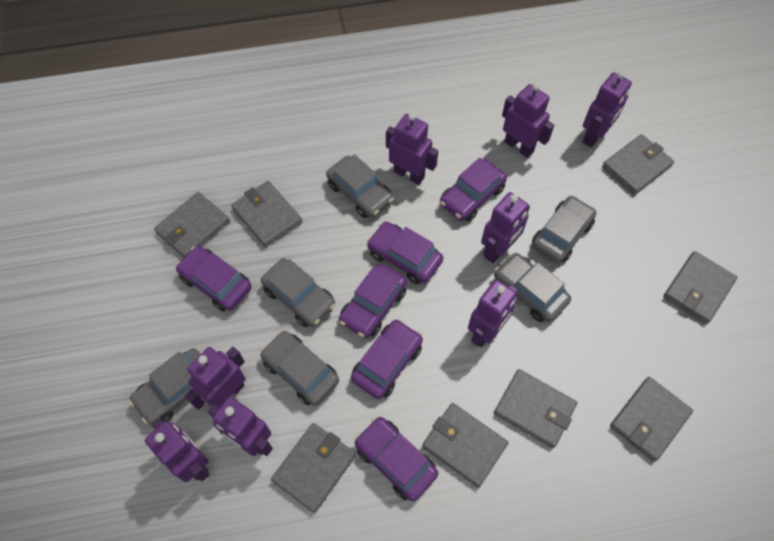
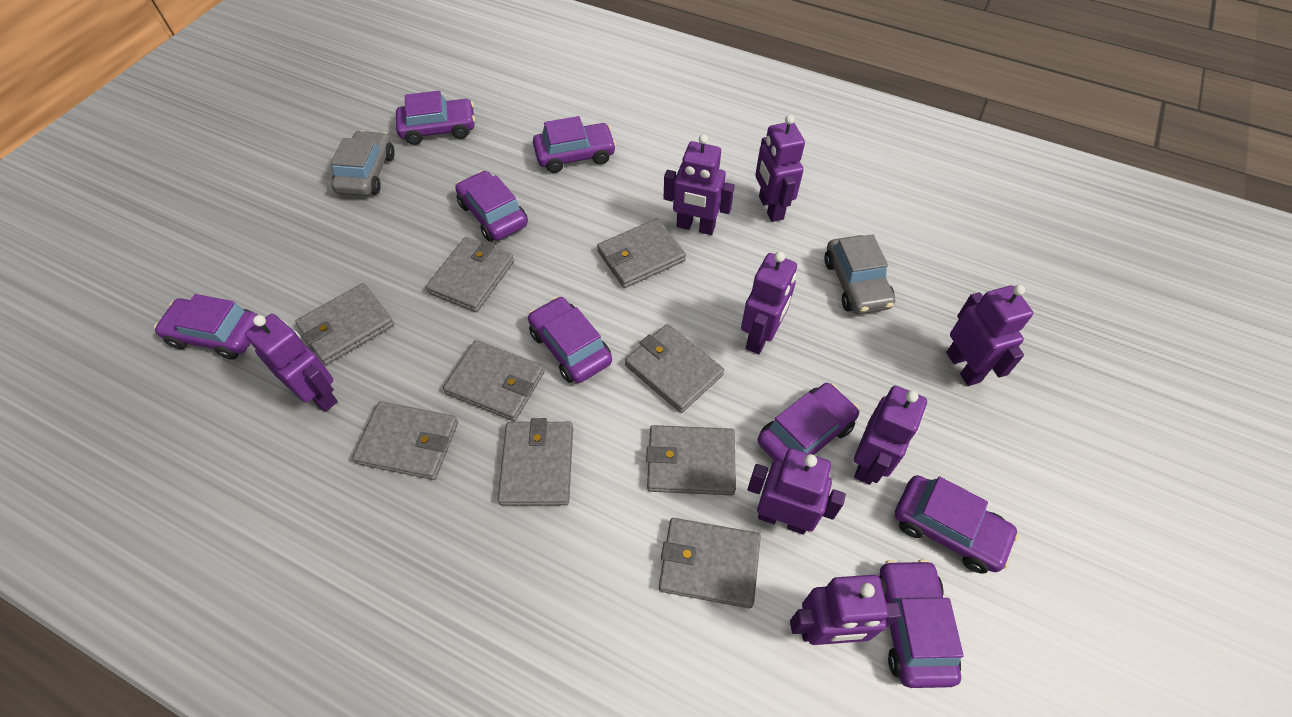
grey car: [129,348,200,425] [260,331,339,406] [261,258,335,327] [326,154,394,218] [494,253,571,322] [532,196,596,263] = 6 -> [331,130,395,196] [824,234,895,314] = 2
grey wallet: [154,192,230,258] [231,181,303,247] [271,423,356,513] [422,403,508,488] [494,369,577,448] [602,134,674,195] [610,377,693,462] [663,251,737,324] = 8 -> [295,283,394,365] [352,401,458,480] [426,237,514,312] [443,340,545,421] [498,418,573,506] [597,218,686,288] [625,324,724,413] [646,425,736,495] [659,518,761,608] = 9
purple car: [176,246,252,311] [339,264,407,338] [351,319,423,399] [355,417,438,501] [367,221,443,284] [440,158,507,221] = 6 -> [154,294,258,360] [396,91,475,145] [455,171,528,241] [528,296,612,383] [533,116,616,173] [758,383,859,462] [879,559,964,688] [895,475,1019,574] = 8

